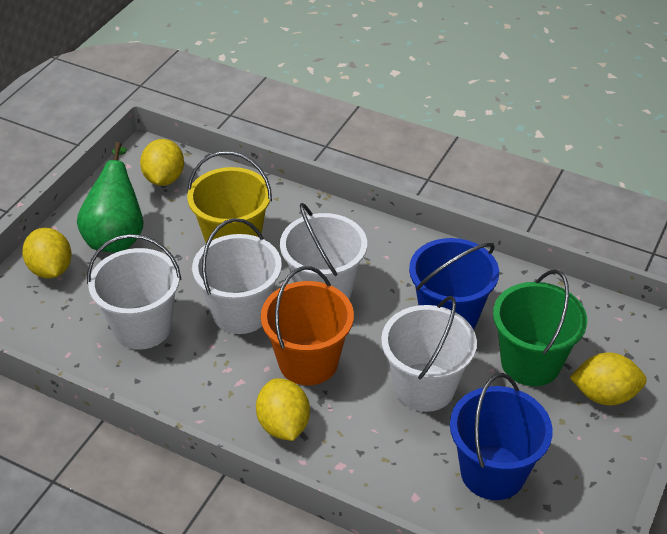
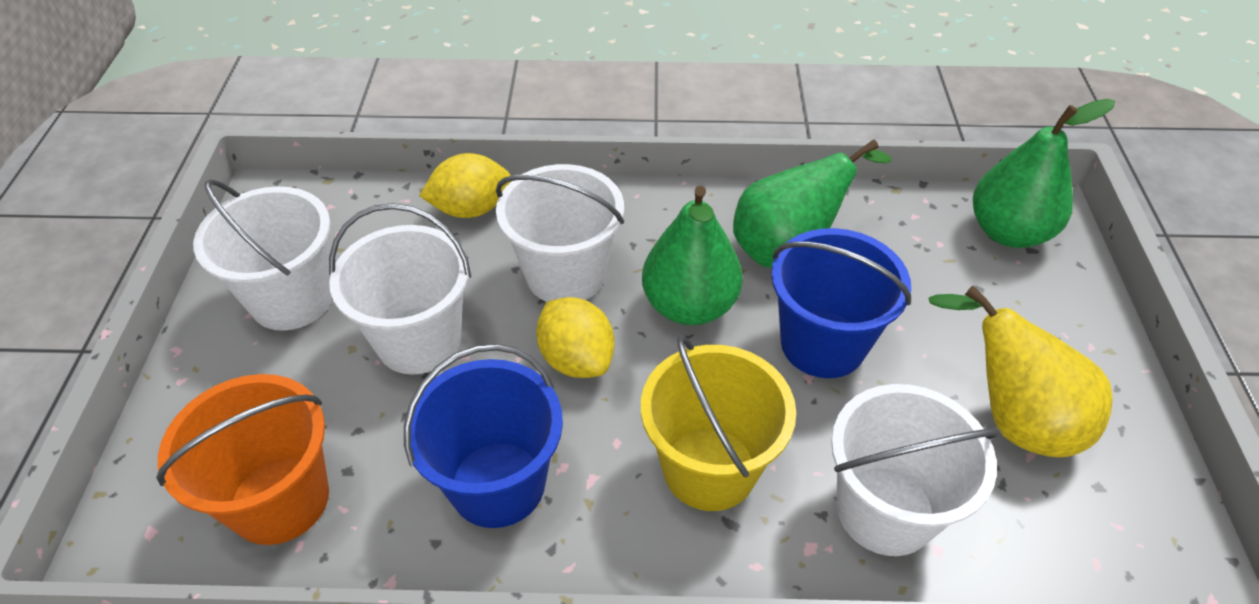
green bucket: [493,270,587,386] = 1 -> none = 0
green pear: [77,142,143,252] = 1 -> [642,186,743,325] [733,140,892,268] [973,99,1115,248] = 3
yellow lemon: [22,228,72,279] [140,139,184,186] [256,378,310,441] [570,352,647,405] = 4 -> [419,153,511,218] [536,297,615,378] = 2
yellow pear: none = 0 -> [928,286,1113,457] = 1

